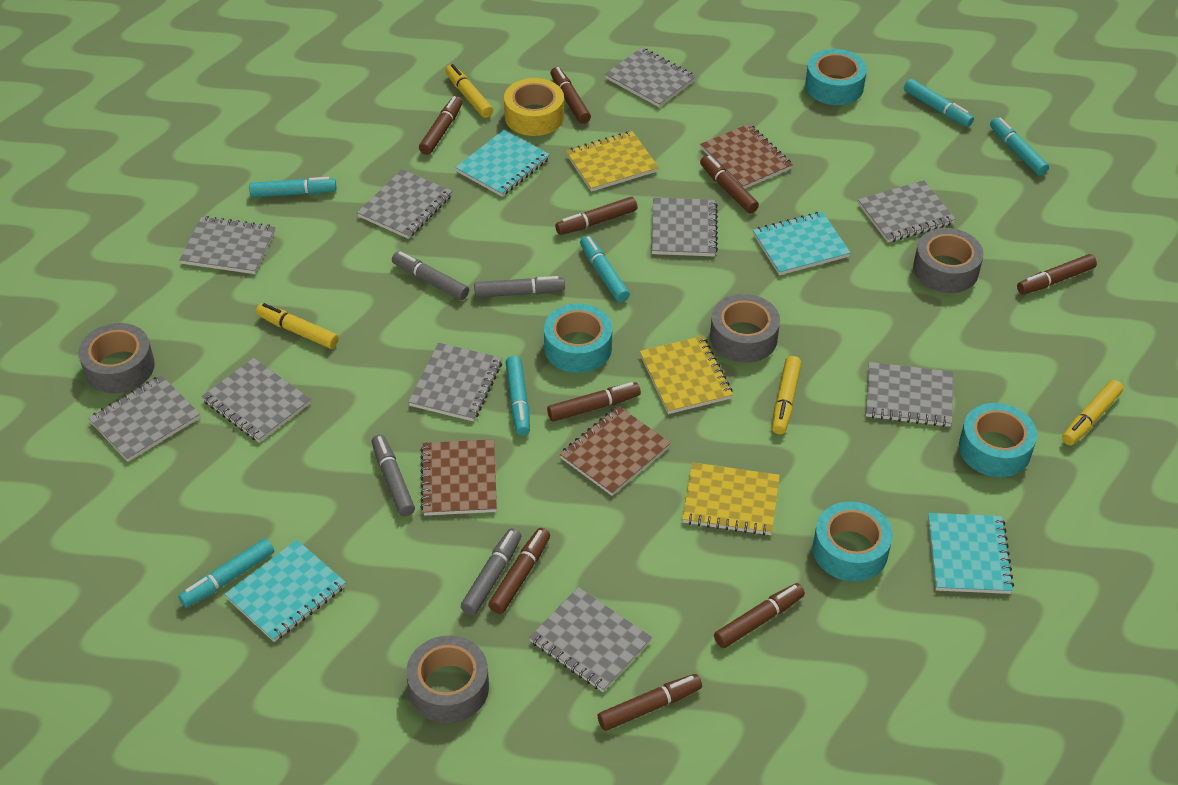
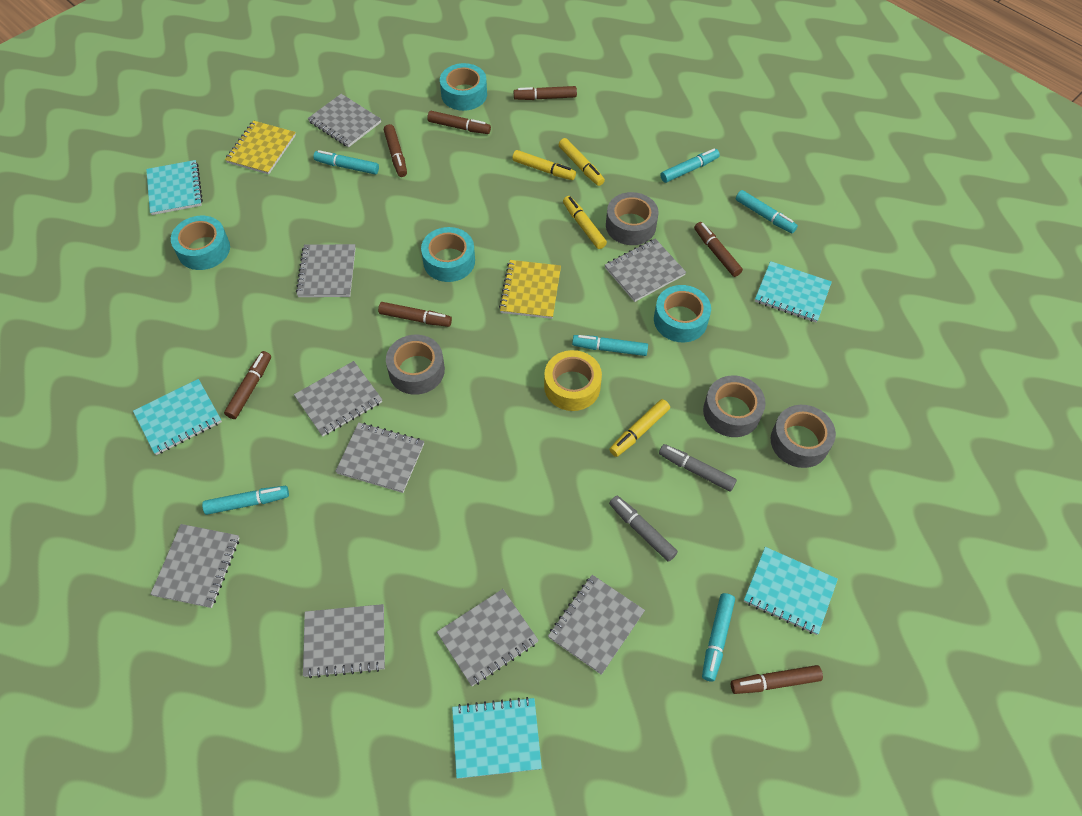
brown marker: [419,96,463,155] [488,528,550,614] [547,382,641,422] [551,67,591,124] [555,197,637,235] [598,674,702,731] [700,155,759,214] [714,583,805,648] [1017,254,1097,294] = 9 -> [224,351,271,419] [378,302,452,327] [384,124,407,177] [427,111,491,134] [514,86,577,100] [694,222,743,277] [731,665,823,694] = 7
brown notebook: [420,439,497,515] [560,406,671,496] [700,124,793,189] = 3 -> none = 0
grey marker: [372,435,415,517] [392,251,469,300] [461,528,521,615] [474,276,565,298] = 4 -> [609,496,678,562] [659,444,737,492] = 2
grey notebook: [88,375,200,462] [180,216,275,274] [201,358,311,443] [357,169,452,239] [408,343,502,421] [529,587,652,692] [605,47,696,107] [651,197,718,256] [858,180,956,242] [866,362,953,427] = 10 -> [150,524,239,608] [294,361,382,437] [296,244,356,297] [303,604,385,678] [308,94,381,147] [335,422,424,493] [437,589,539,686] [548,575,645,675] [605,238,686,302] = 9
turquoise notebook: [224,540,346,642] [455,130,550,197] [753,212,851,275] [928,513,1014,594] = 4 -> [133,379,222,455] [146,160,203,215] [452,697,542,779] [744,547,838,635] [755,261,832,322] = 5
yellow notebook: [566,131,659,192] [640,336,733,414] [682,463,780,536] = 3 -> [225,121,296,174] [499,260,561,319] = 2

